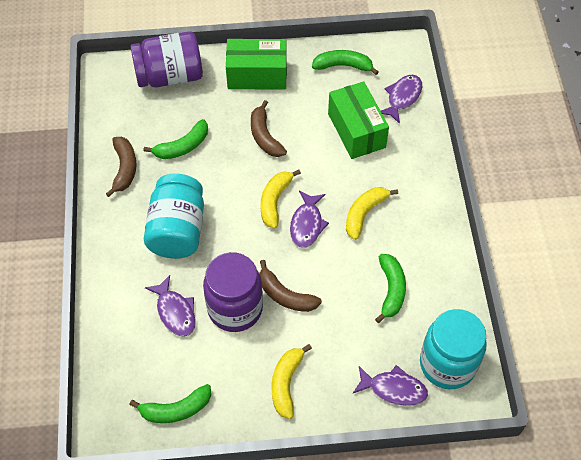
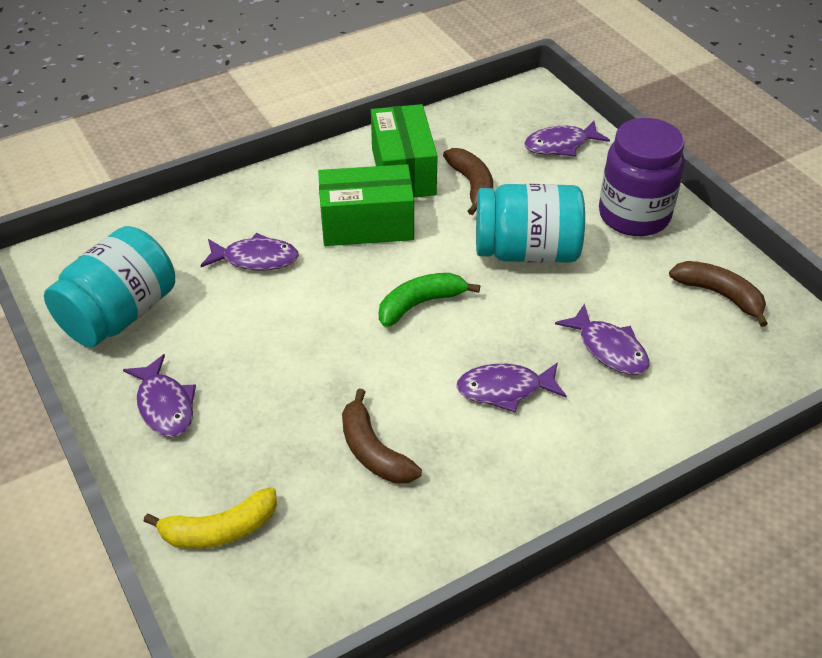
green banana: [129,384,211,423] [144,119,208,159] [312,50,378,75] [375,254,406,323] = 4 -> [379,273,480,327] = 1
purple fish: [145,275,196,337] [290,190,329,248] [353,365,428,406] [381,75,422,124] = 4 -> [123,354,196,437] [201,233,299,271] [456,362,567,413] [524,121,610,157] [555,303,650,375] = 5
purple jar: [130,31,203,87] [203,252,263,332] = 2 -> [599,118,685,236] = 1
yellow banana: [260,169,301,228] [271,344,312,419] [346,187,398,240] = 3 -> [143,487,277,549] = 1

